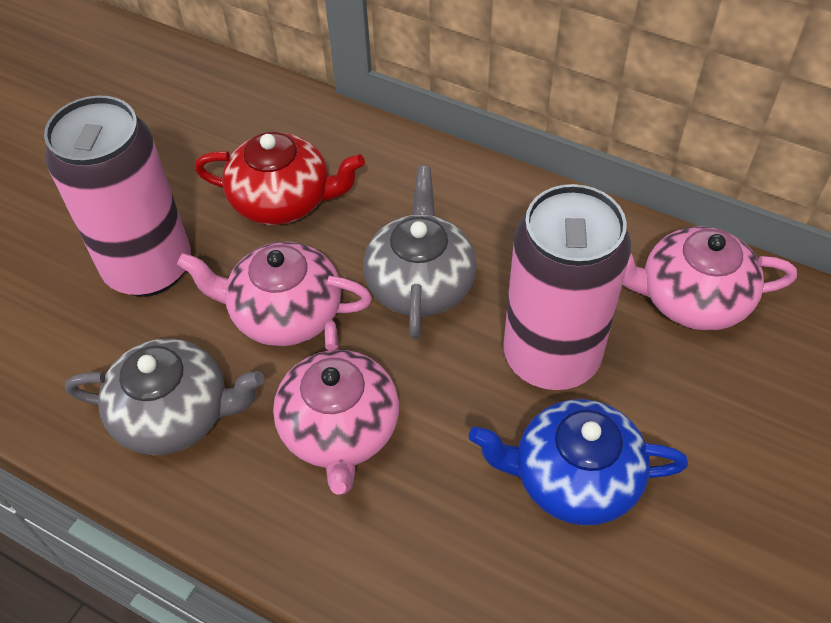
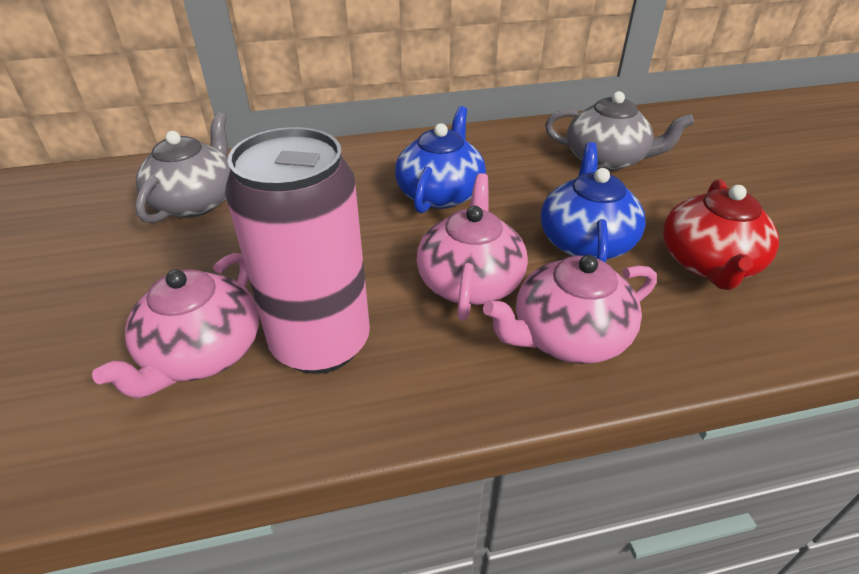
blue teapot: [469,399,688,526] = 1 -> [395,106,486,214] [541,142,646,263] = 2
pink can: [44,96,191,297] [503,184,631,390] = 2 -> [225,127,370,374] = 1

